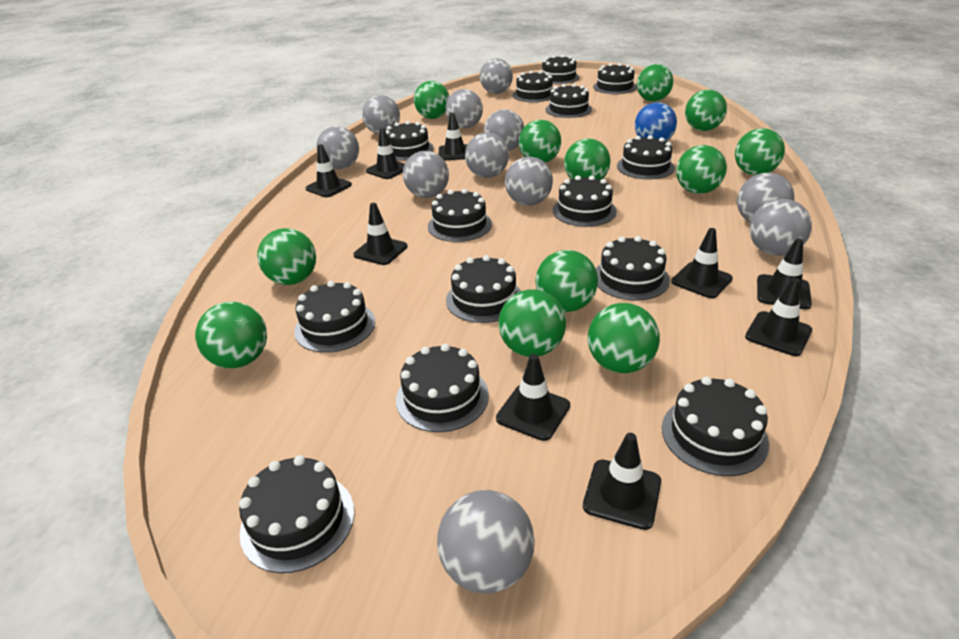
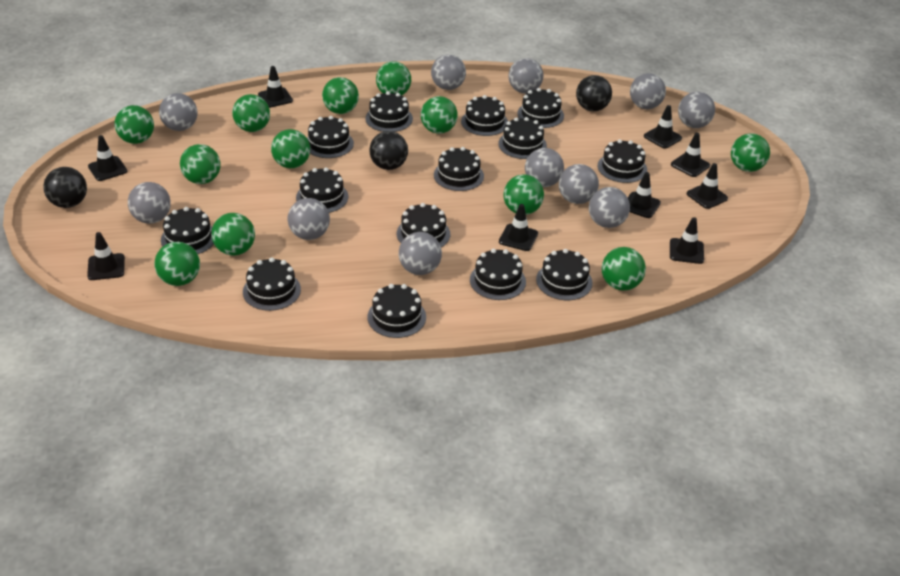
black ball: none = 0 -> [43,167,87,208] [369,131,408,170] [576,75,612,111] = 3
blue ball: [635,102,677,141] = 1 -> none = 0

